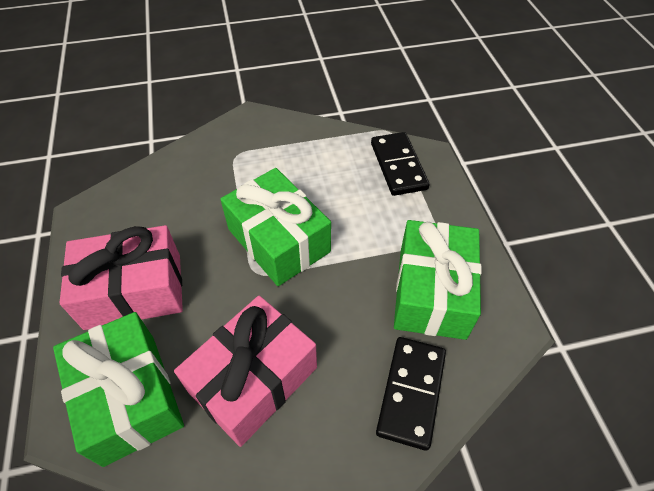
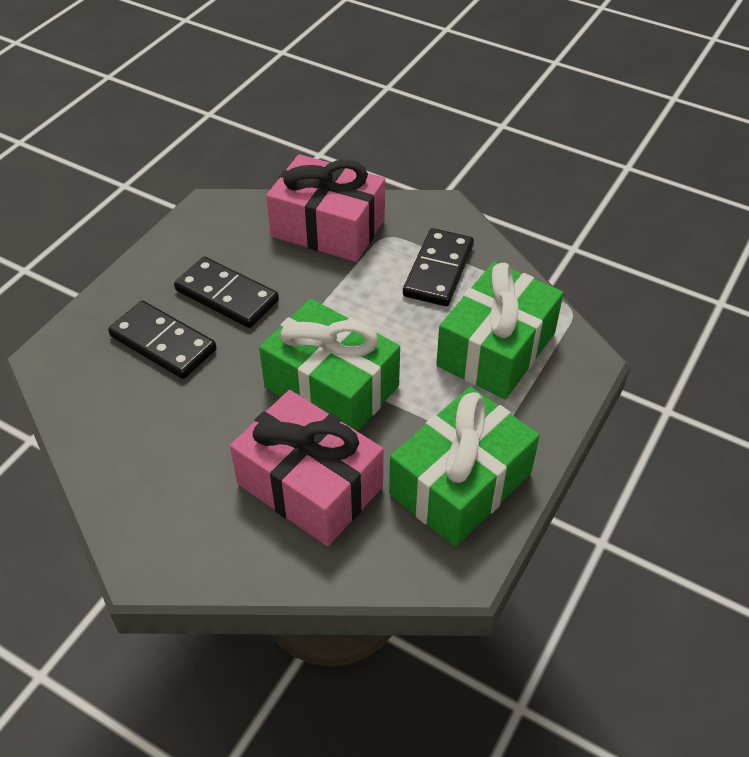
black domino: [371,132,430,196] [376,337,446,451] = 2 -> [108,301,217,379] [174,256,279,328] [403,228,474,306] = 3

